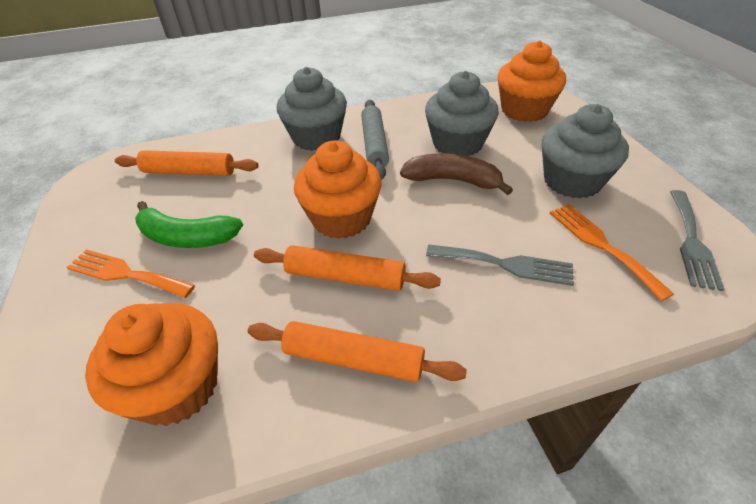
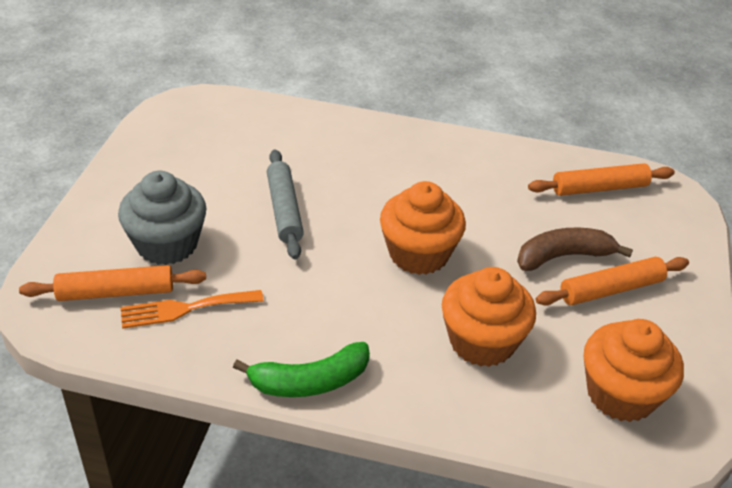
grey cupcake: [277,67,347,151] [425,71,499,156] [542,104,629,198] = 3 -> [118,171,207,265] = 1
grey fork: [426,244,574,286] [670,190,725,291] = 2 -> none = 0
orange fork: [66,249,195,298] [550,204,674,301] = 2 -> [120,290,264,329] = 1

